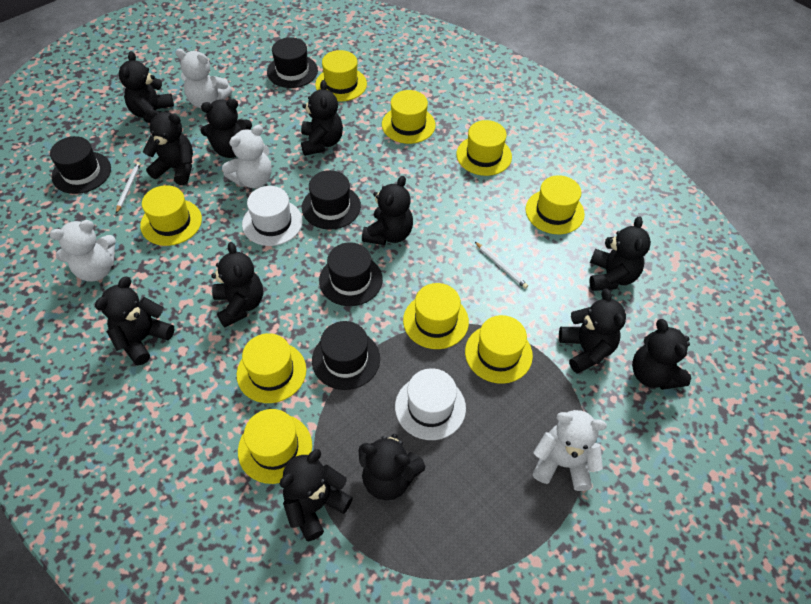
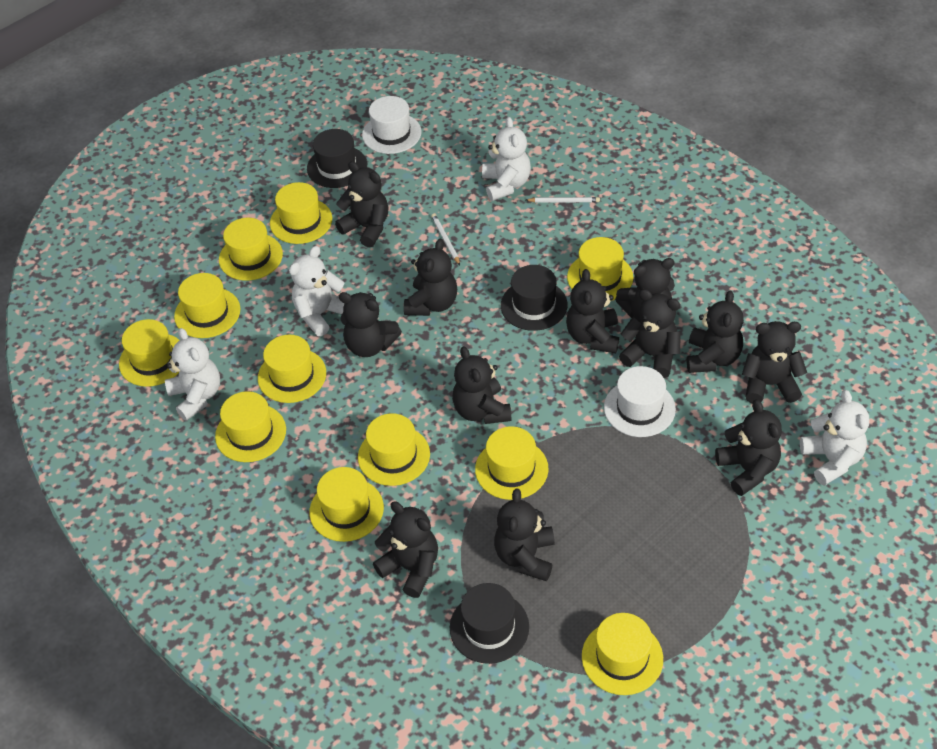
black hat: [50,136,111,194] [267,37,318,88] [302,170,361,230] [312,321,380,390] [319,242,383,306] = 5 -> [307,129,367,188] [450,583,529,664] [501,265,567,331] = 3
yellow hat: [140,185,202,246] [237,333,306,403] [238,409,312,484] [315,50,367,101] [382,90,436,144] [403,283,469,349] [457,120,512,176] [465,315,533,384] [525,175,585,234] = 9 -> [119,319,179,387] [174,273,240,338] [215,391,286,462] [219,218,283,281] [258,335,326,403] [270,182,332,244] [309,467,384,542] [358,413,430,486] [475,426,548,500] [567,237,633,301] [582,613,663,695] = 11

